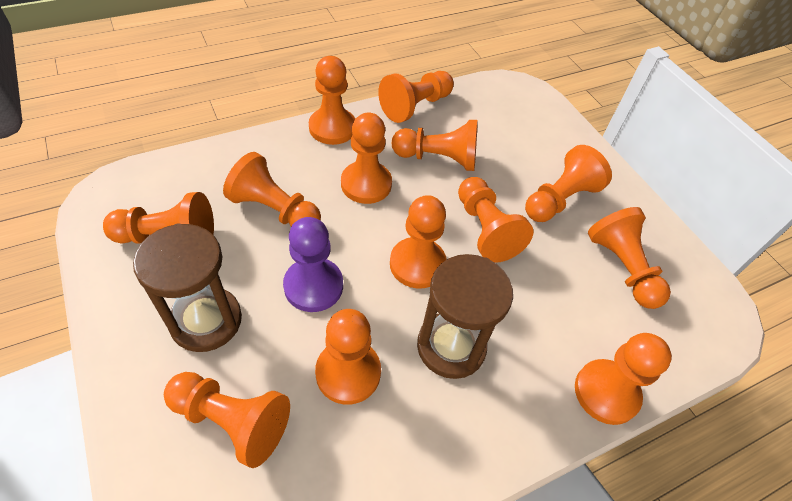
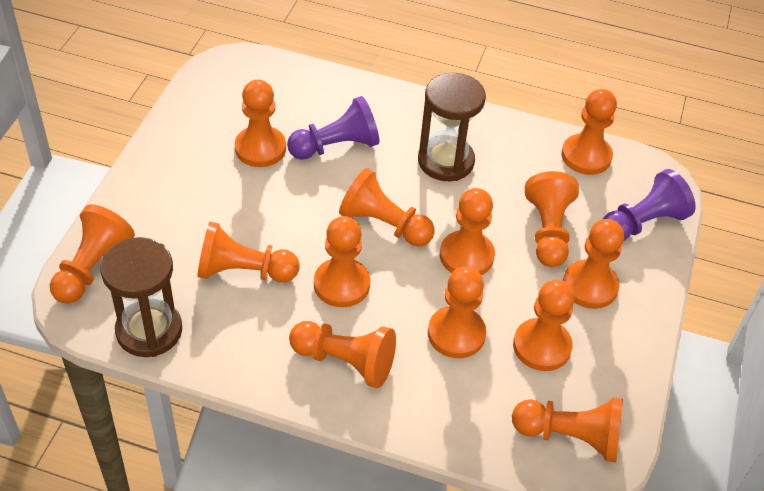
purple pawn: [283,217,343,312] = 1 -> [287,96,379,160] [603,169,696,240] = 2

